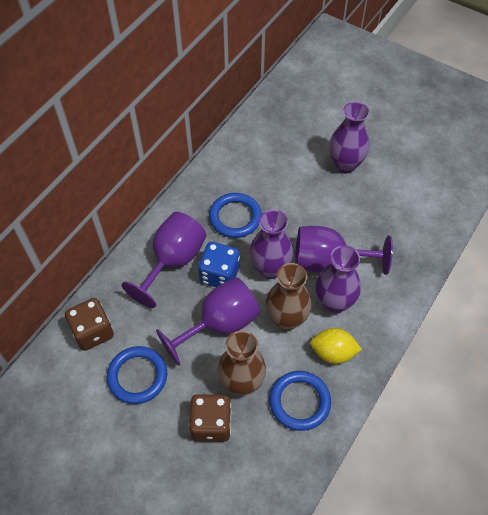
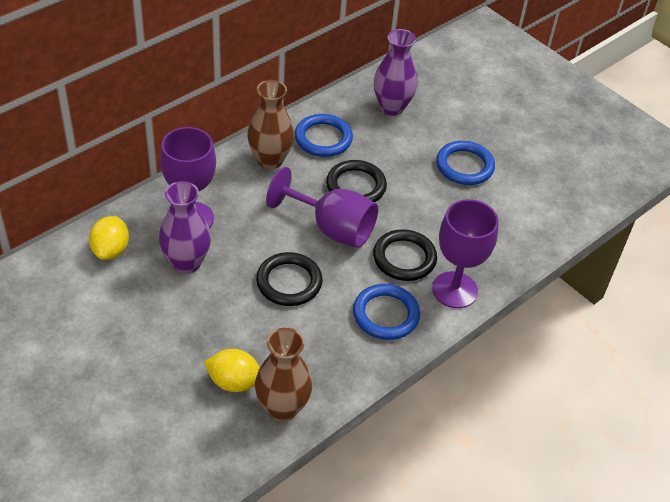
black ring: none = 0 -> [256,252,322,306] [326,160,387,202] [373,229,437,281] = 3
blue dice: [198,242,240,287] = 1 -> none = 0
brown dice: [65,298,114,351] [189,394,232,442] = 2 -> none = 0
purple vase: [250,210,293,279] [315,245,361,314] [329,102,370,173] = 3 -> [159,181,211,274] [374,29,418,116] = 2
yellow lemon: [310,328,362,364] = 1 -> [89,216,129,260] [204,349,260,392] = 2

